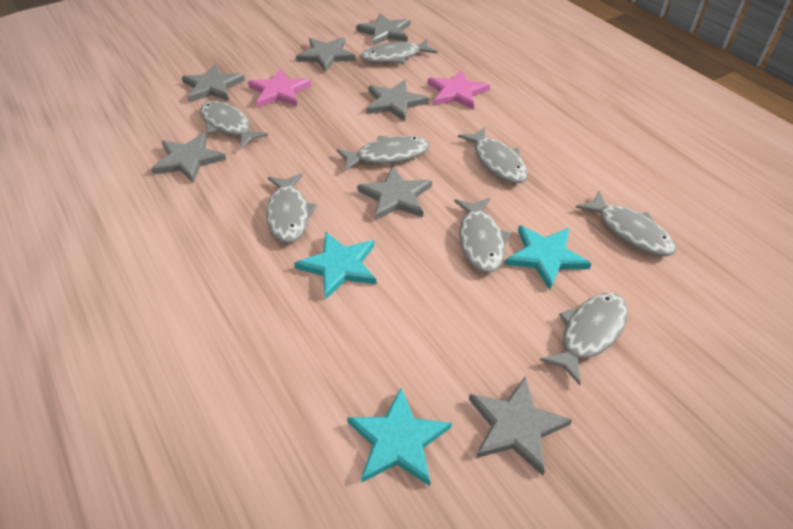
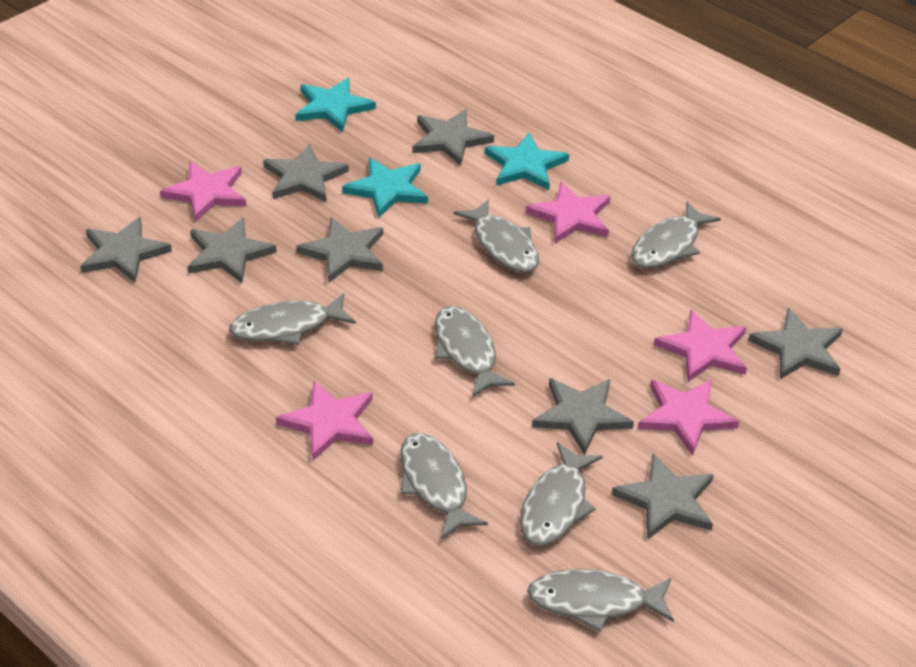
grey fish: [200,101,268,149] [266,173,317,243] [337,136,430,172] [360,39,437,64] [454,198,511,273] [458,127,528,184] [540,293,628,385] [576,191,676,256] = 8 -> [229,293,356,345] [400,433,488,540] [435,306,515,397] [453,199,539,273] [520,442,603,546] [527,569,674,632] [631,201,721,268] = 7
grey star: [151,133,226,183] [182,64,245,103] [296,37,356,72] [356,13,410,46] [357,166,432,220] [366,80,429,122] [469,376,572,476] = 7 -> [80,217,172,282] [187,218,277,283] [263,144,349,202] [296,217,383,283] [413,109,494,166] [532,378,634,455] [612,454,714,539] [748,308,843,379] = 8
pink star: [248,69,312,108] [428,70,490,110] = 2 -> [160,161,247,222] [276,381,373,460] [526,182,611,243] [638,379,739,456] [654,309,747,382] = 5

